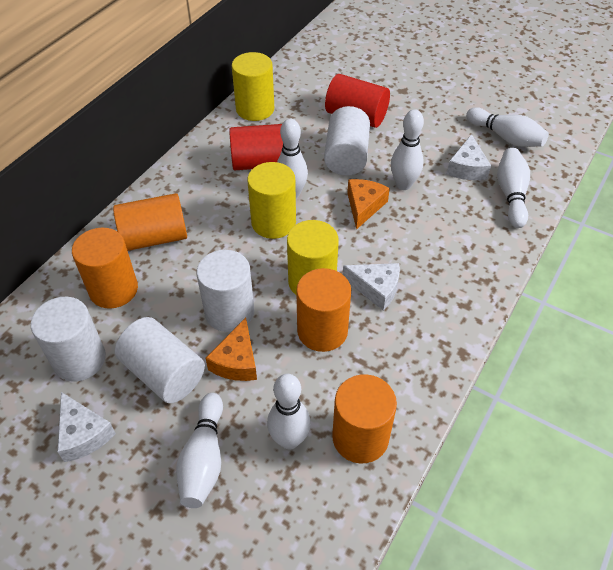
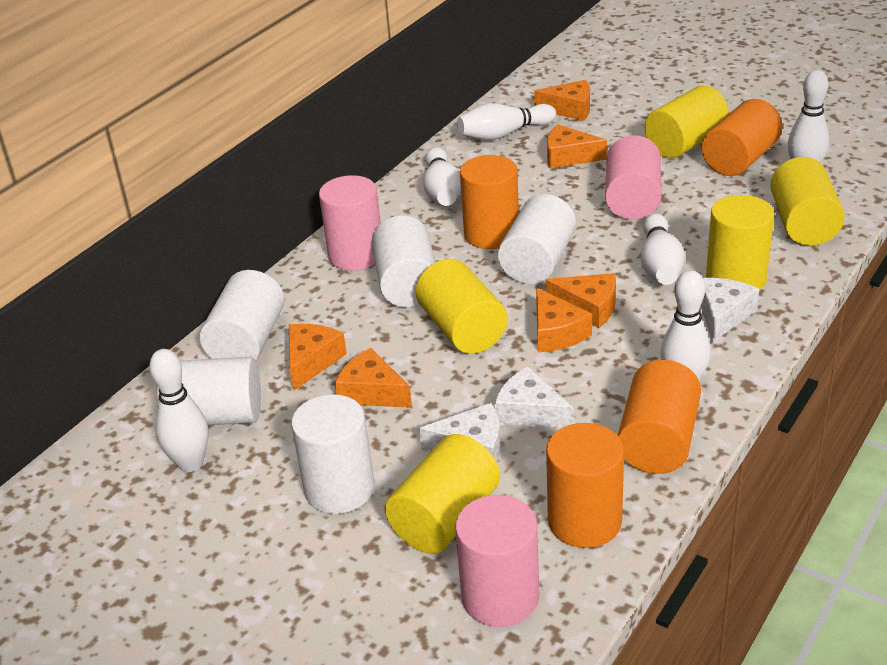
orange cheese: [206,318,257,381] [347,179,390,230] = 2 -> [289,324,347,391] [335,348,412,408] [534,80,590,121] [536,288,592,352] [546,273,616,328] [547,125,607,168] = 6
pink cylinder: none = 0 -> [319,175,381,271] [455,495,539,627] [605,135,662,220] = 3
red cylinder: [229,124,283,170] [325,74,390,128] = 2 -> none = 0
white cylinder: [31,297,106,382] [115,317,205,403] [197,250,254,332] [324,106,370,176] = 4 -> [157,357,261,425] [200,270,285,360] [291,394,374,514] [372,215,435,308] [498,194,576,284] = 5
yellow cylinder: [232,52,274,121] [247,162,296,239] [287,220,339,296] = 3 -> [385,434,500,554] [416,259,508,354] [645,85,729,158] [706,195,774,291] [770,157,845,246] = 5

